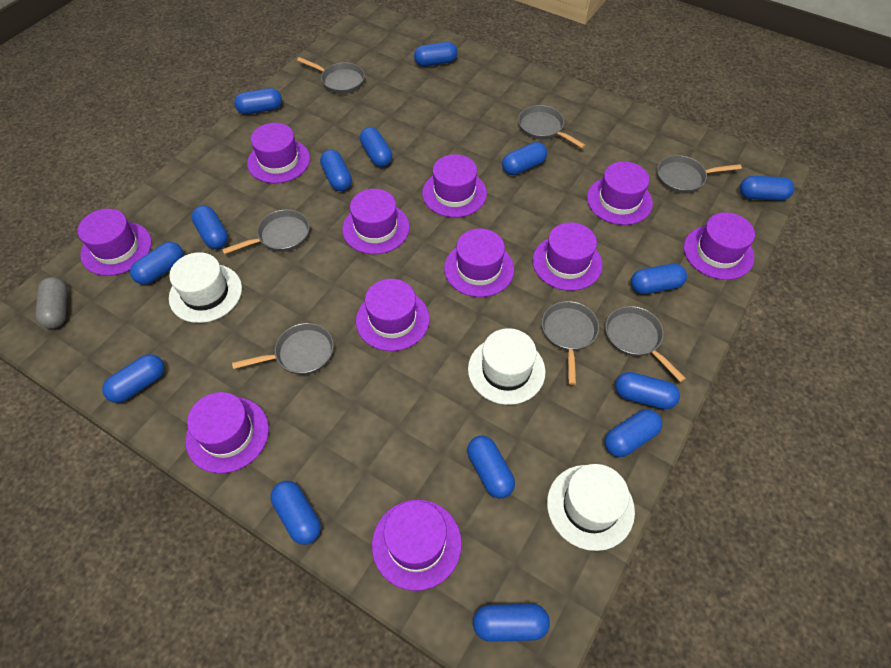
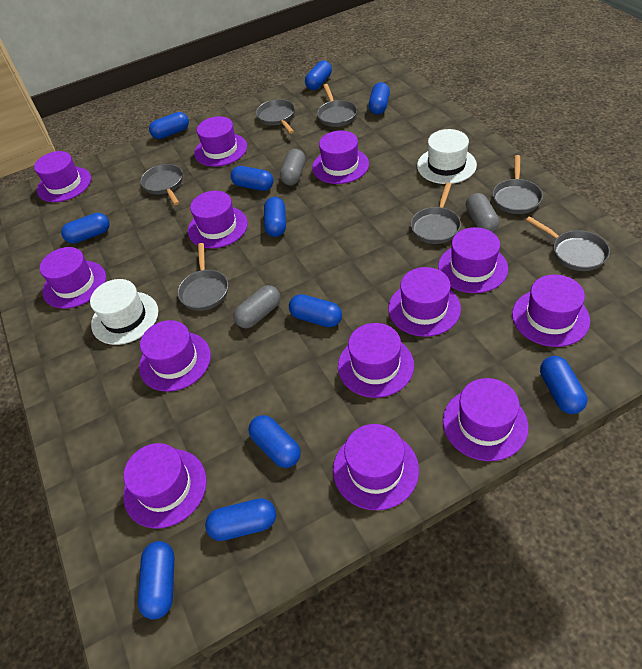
blue capsule: [102,354,165,403] [130,242,184,285] [191,206,228,249] [234,88,282,114] [270,481,321,545] [320,150,352,191] [360,127,392,167] [414,42,457,67] [467,436,515,499] [473,603,550,642] [502,142,547,175] [604,409,662,457] [615,372,680,409] [631,264,687,294] [740,176,794,201] = 15 -> [61,213,110,244] [138,541,174,620] [149,112,189,139] [205,498,276,541] [231,166,273,191] [248,415,301,468] [264,197,286,237] [289,294,342,327] [305,61,332,90] [369,82,390,115] [540,356,587,414] = 11
grey capsule: [36,277,67,329] = 1 -> [233,285,280,328] [280,149,305,185] [466,193,499,232] = 3
purple hat: [78,209,152,276] [186,392,269,473] [247,123,310,183] [342,189,410,254] [356,279,430,351] [372,500,462,591] [422,154,487,217] [444,228,514,297] [533,222,603,291] [587,161,653,225] [684,212,755,280] = 11 -> [34,151,91,202] [40,247,106,309] [123,443,207,528] [139,320,211,392] [188,191,248,248] [194,116,247,167] [312,130,369,184] [333,424,419,511] [338,323,414,398] [388,267,461,337] [438,227,508,293] [443,378,528,461] [512,274,590,347] = 13
white hat: [169,252,242,323] [468,328,546,405] [547,464,635,551] = 3 -> [90,279,158,345] [417,129,477,184] = 2

